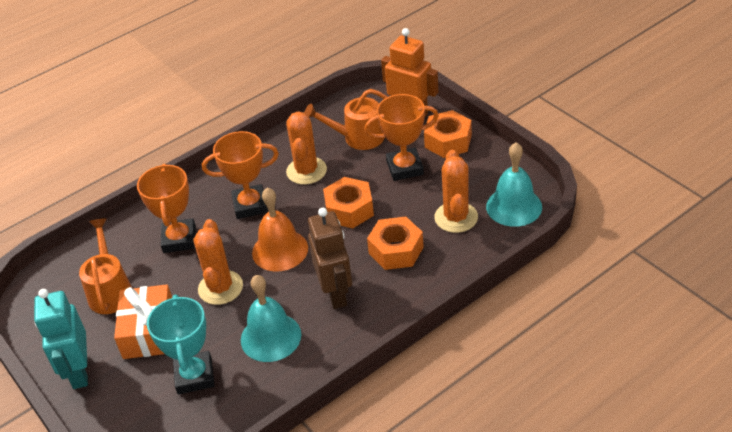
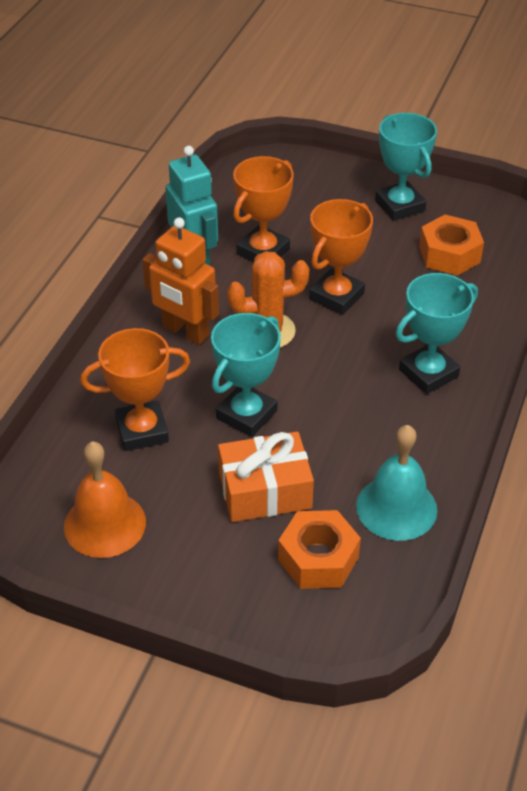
brown robot: [308,208,352,309] = 1 -> none = 0
orange cactus: [194,219,243,305] [286,111,327,185] [434,150,478,233] = 3 -> [227,251,309,348] = 1
orange nut: [323,177,374,228] [367,217,424,270] [424,110,472,158] = 3 -> [278,510,361,589] [419,215,484,276] = 2
orange watering can: [79,218,132,314] [304,89,388,150] = 2 -> none = 0
turquoise bell: [241,275,301,362] [486,142,542,227] = 2 -> [356,425,437,541] = 1
turquoise trophy: [147,295,215,394] = 1 -> [211,313,281,437] [375,113,437,221] [396,273,478,394] = 3

